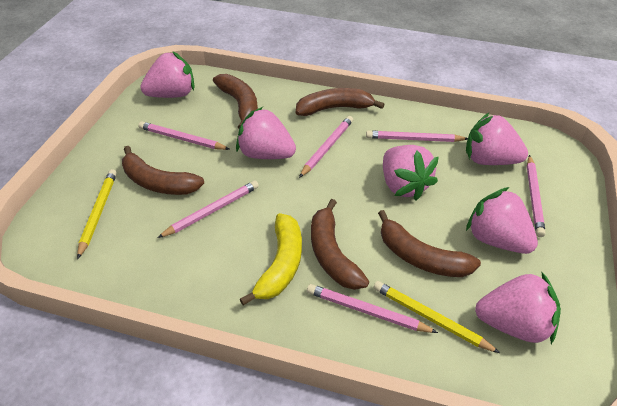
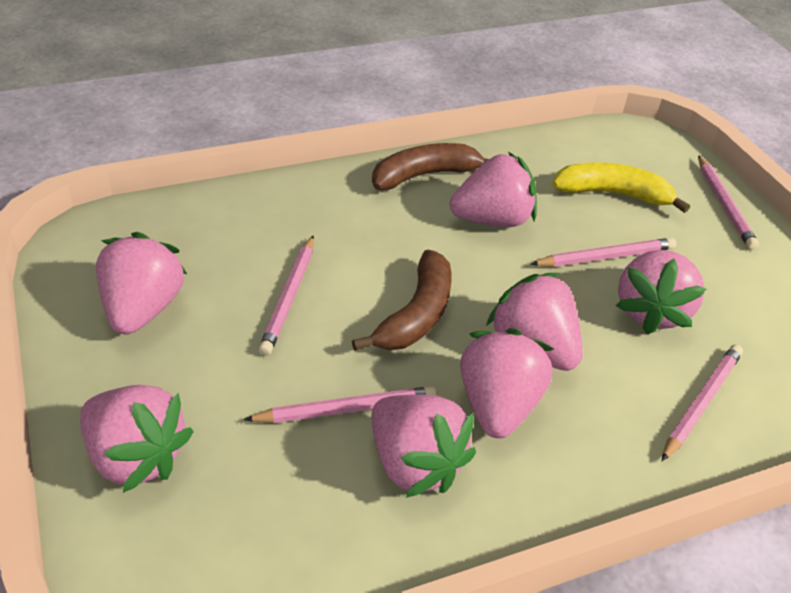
brown banana: [122,146,204,195] [213,74,258,129] [296,88,385,116] [311,199,369,290] [378,210,481,277] = 5 -> [352,250,452,351] [372,143,489,190] = 2
pink pencil: [138,121,230,150] [157,181,259,238] [299,116,353,178] [307,284,438,333] [366,130,468,142] [527,155,546,237] = 6 -> [244,386,437,423] [258,235,314,356] [531,238,676,267] [662,345,743,461] [698,155,759,250] = 5
pink strawberry: [140,51,194,98] [236,107,296,159] [383,145,439,201] [466,113,528,165] [466,187,538,254] [475,271,561,344] = 6 -> [80,385,194,493] [96,232,187,335] [372,394,476,498] [450,152,537,227] [460,328,554,438] [486,273,583,371] [616,250,706,334] = 7
yellow pencil: [77,169,117,259] [373,281,500,353] = 2 -> none = 0

